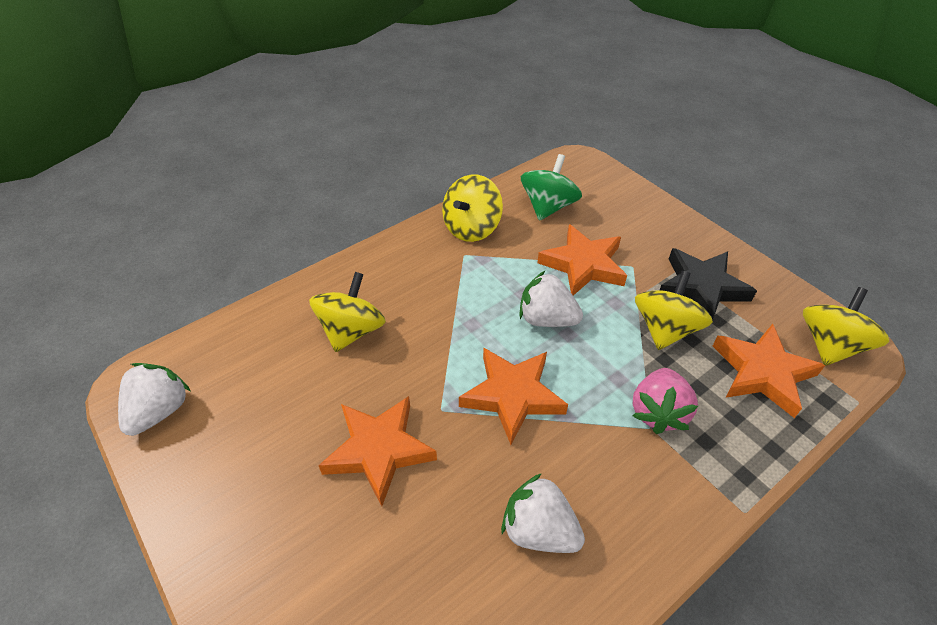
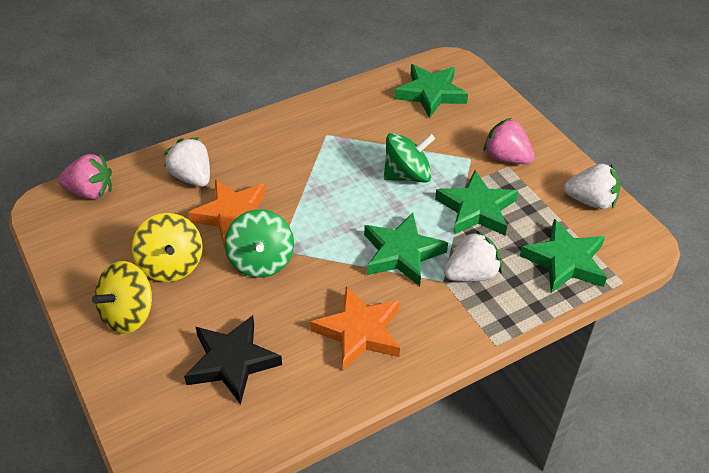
green spinning top: [521,154,582,221] = 1 -> [225,209,294,278] [384,133,435,182] = 2
green star: none = 0 -> [364,213,448,286] [395,64,468,118] [435,170,518,236] [520,219,607,293] = 4
orange star: [318,396,437,506] [459,348,568,445] [537,224,627,295] [713,324,825,418] = 4 -> [188,180,265,248] [310,286,400,370] = 2
pink strawberry: [633,368,698,434] = 1 -> [58,153,112,199] [484,118,535,164] = 2
yellow spinning top: [309,272,386,352] [442,175,503,242] [635,271,713,350] [803,287,889,366] = 4 -> [92,261,152,334] [132,213,203,282] = 2

